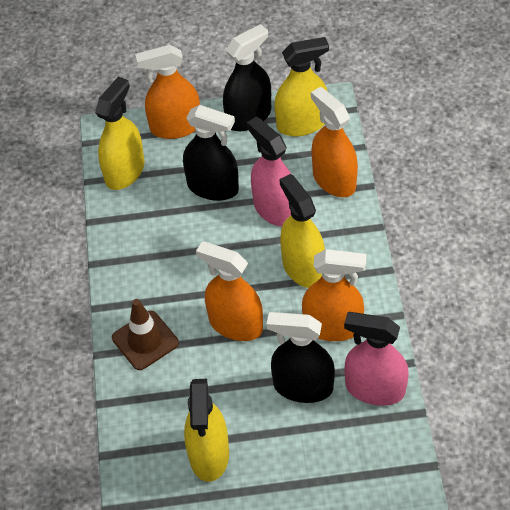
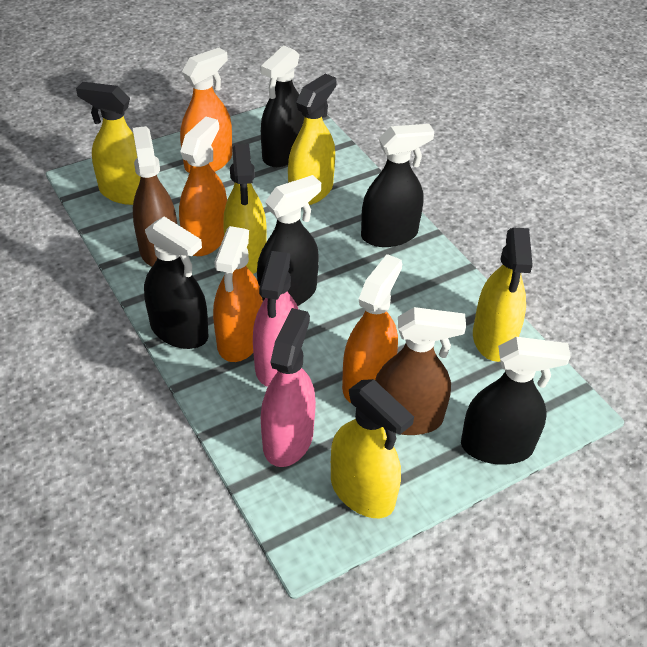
black spray bottle: [183,105,239,201] [223,24,271,131] [266,312,335,403] = 3 -> [144,217,209,349] [257,175,321,306] [260,45,304,167] [361,124,434,247] [461,337,571,465] = 5
brown spray bottle: none = 0 -> [133,126,177,266] [375,307,466,435] = 2
brown traffic cone: [112,299,179,370] = 1 -> none = 0
yellow spray bottle: [95,77,145,190] [184,379,229,482] [274,37,329,136] [280,174,325,288] = 4 -> [76,82,140,205] [223,144,267,274] [288,74,337,205] [331,379,414,518] [473,228,533,362] = 5

